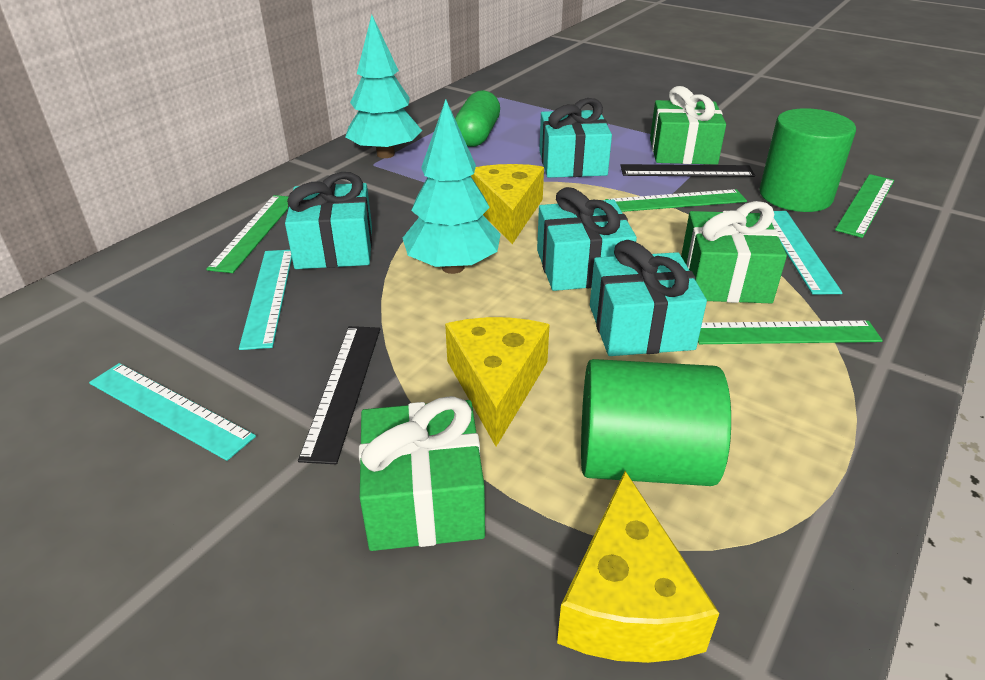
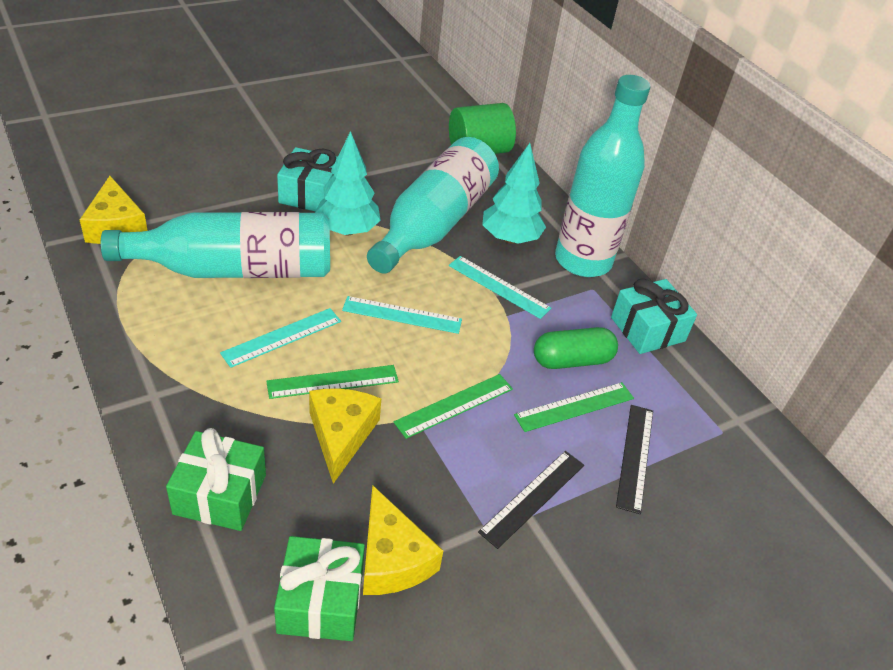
green cylinder: [581,359,731,486] [759,108,856,212] = 2 -> [449,103,516,154] = 1
green gift: [359,396,485,551] [650,86,726,165] [681,201,787,303] = 3 -> [166,428,266,531] [274,536,365,641] = 2
green ruler: [206,195,289,273] [605,189,747,212] [698,321,883,344] [835,174,894,238] = 4 -> [266,365,399,399] [394,374,513,439] [514,382,634,432] = 3
turquoise bottle: none = 0 -> [101,212,330,278] [367,137,499,274] [555,75,650,277] = 3
turquoise gift: [285,172,372,269] [537,187,637,291] [539,98,612,178] [590,240,707,356] = 4 -> [277,147,338,211] [611,279,697,354] = 2

